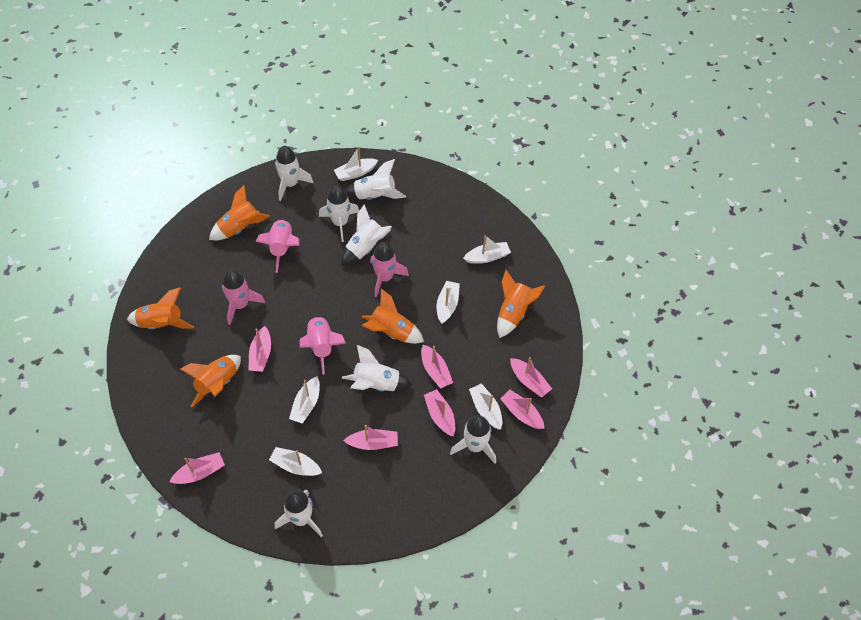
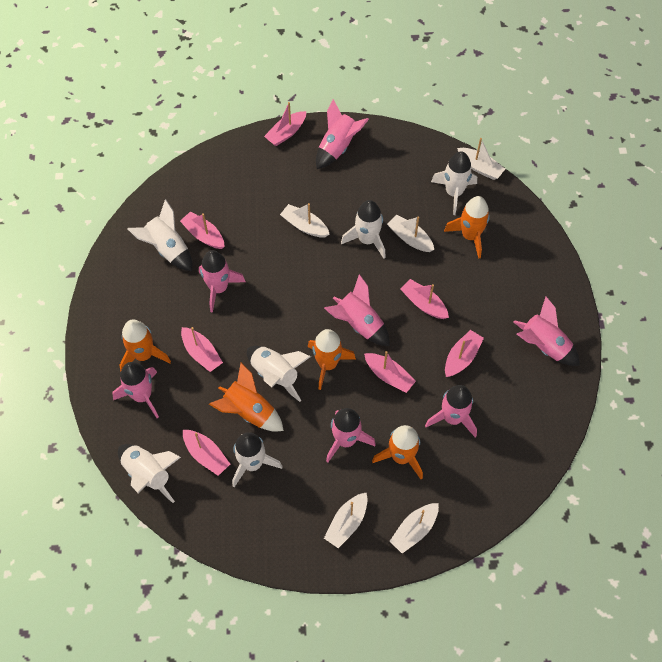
pink rocket: [222,270,265,325] [256,218,299,273] [300,314,346,375] [370,242,409,297] = 4 -> [112,362,159,418] [199,250,246,313] [316,99,369,169] [324,274,390,346] [326,408,376,462] [425,385,477,437] [513,297,580,366] = 7
white boat: [269,447,322,476] [289,376,320,424] [334,147,378,181] [437,281,460,324] [463,235,511,264] [469,383,502,430] = 6 -> [280,203,330,237] [324,492,368,548] [387,214,434,252] [389,503,439,554] [457,138,505,180] = 5
white rocket: [274,490,323,537] [275,146,313,201] [319,186,359,242] [341,204,392,266] [342,345,412,391] [345,159,406,200] [450,415,496,463] = 7 -> [118,444,181,503] [127,199,192,271] [232,432,283,487] [247,346,311,402] [341,200,386,258] [431,151,477,215] = 6

